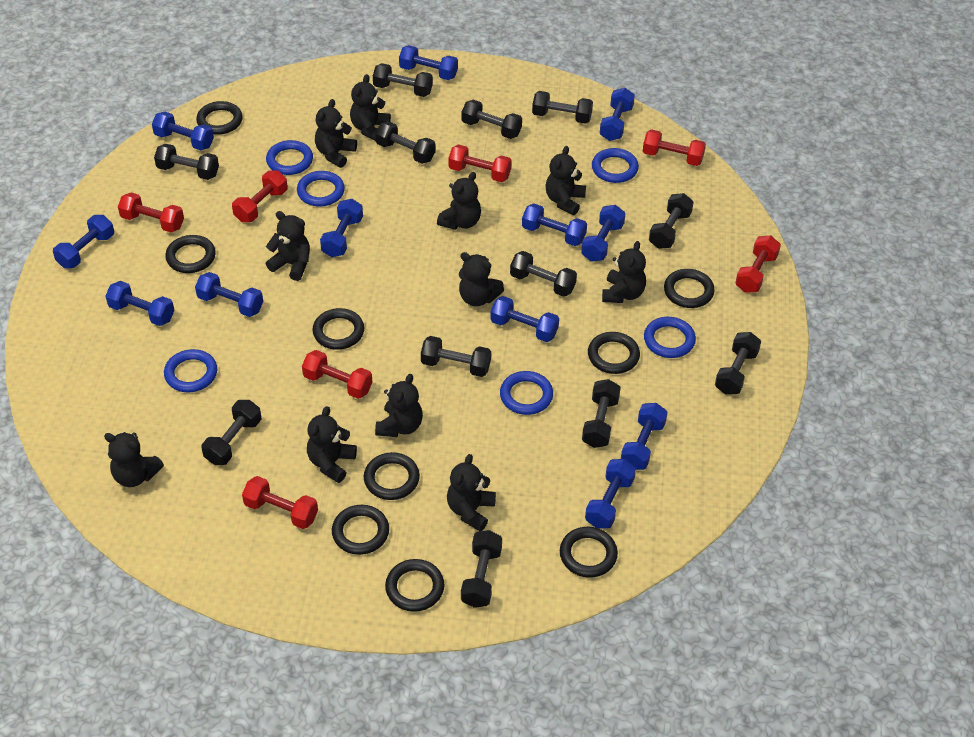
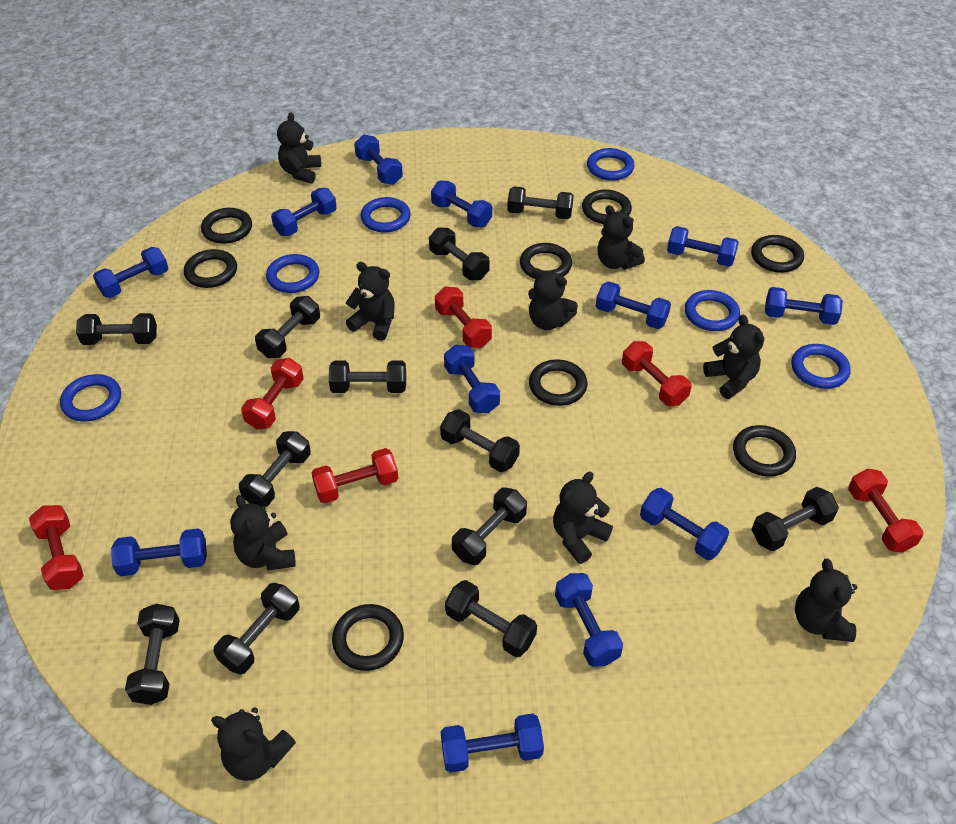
black ring: [165,235,216,273] [196,101,243,135] [312,308,364,350] [332,505,389,555] [364,452,420,500] [385,559,445,612] [560,527,618,578] [588,332,640,374] [664,269,715,308] = 9 -> [184,249,237,288] [201,208,252,244] [332,604,404,671] [520,243,572,279] [529,359,587,406] [582,189,632,224] [733,425,796,477] [751,235,804,273] = 8
black teddy bear: [104,432,164,487] [266,211,310,281] [307,406,357,483] [315,99,357,168] [350,74,391,141] [375,374,423,437] [437,172,481,230] [447,454,496,531] [459,252,504,306] [545,146,586,215] [602,241,646,303] = 11 -> [211,708,296,781] [230,495,296,570] [277,112,321,184] [346,262,395,341] [528,268,578,330] [553,472,613,564] [598,205,645,270] [703,315,764,399] [795,559,857,642] = 9
red dumbbell: [118,193,184,232] [232,170,288,222] [242,476,318,529] [302,350,372,399] [448,144,512,182] [643,129,706,166] [735,235,781,293] = 7 -> [29,505,84,590] [241,358,304,429] [311,448,398,504] [435,287,492,348] [622,341,692,406] [848,468,923,553] = 6

